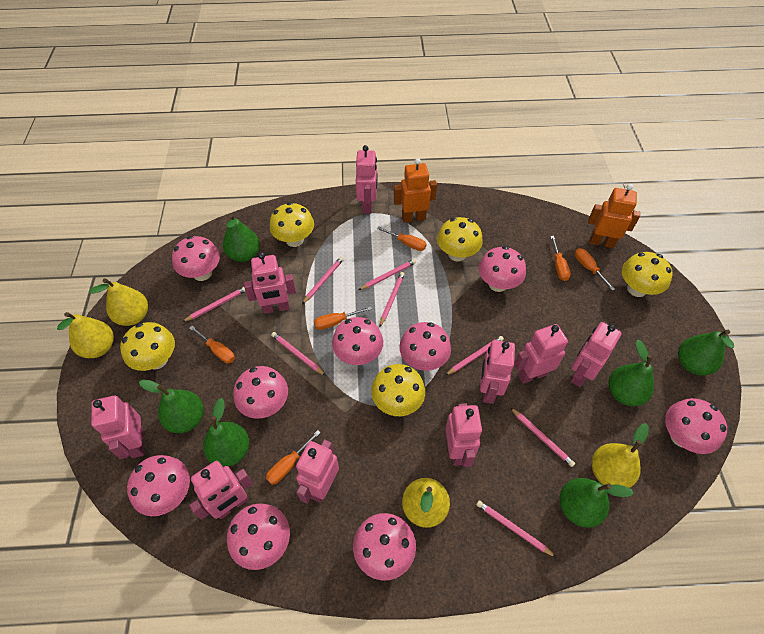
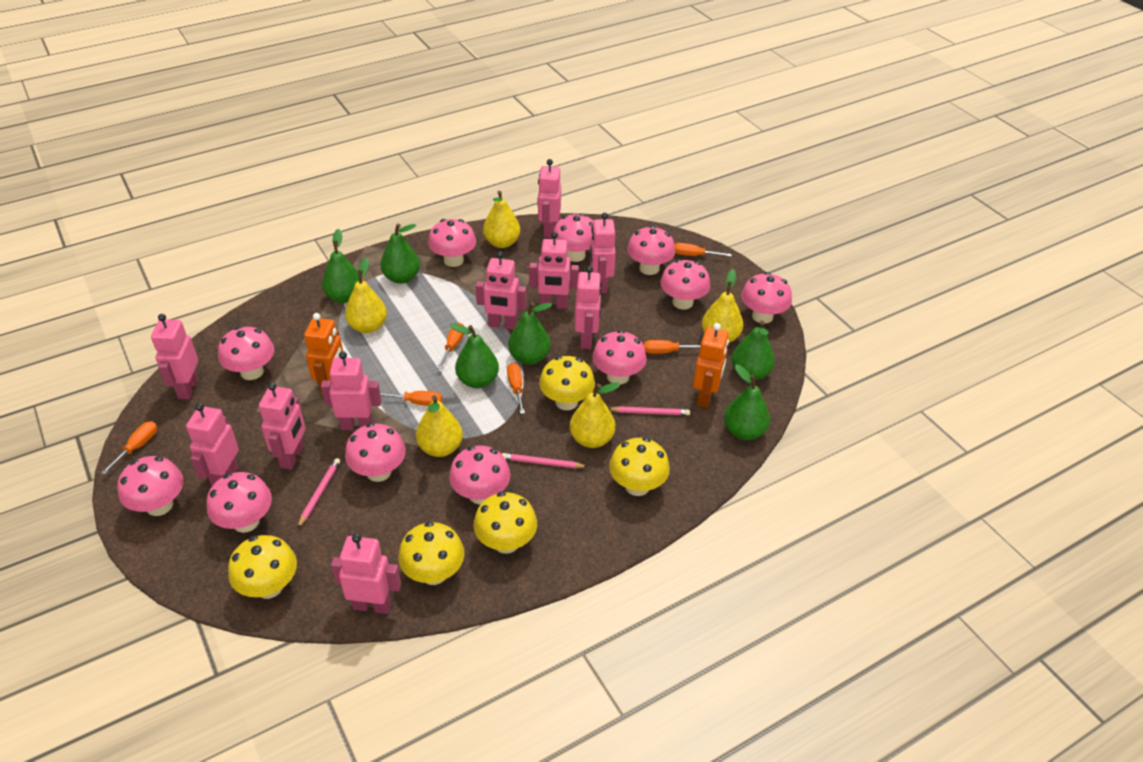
pink mushroom: [127,455,190,516] [172,236,220,281] [227,503,290,570] [233,366,288,419] [332,317,383,365] [353,513,416,580] [399,322,451,371] [479,246,526,292] [665,398,727,454] = 9 -> [117,456,184,516] [207,472,272,533] [218,326,274,380] [345,423,406,482] [428,219,476,267] [449,445,511,504] [554,213,593,262] [592,330,647,384] [627,225,675,275] [660,259,710,310] [741,272,792,324] = 11
pink pencil: [182,287,245,322] [271,332,326,376] [302,257,344,304] [359,259,416,290] [380,272,405,327] [446,336,504,375] [476,500,557,558] [510,407,575,467] = 8 -> [297,458,340,529] [502,453,588,468] [608,406,690,415] = 3
pink robot: [91,395,144,459] [189,461,253,520] [244,252,296,314] [296,439,339,504] [356,145,377,214] [446,403,482,467] [480,340,515,404] [514,324,568,384] [571,322,622,387] = 9 -> [151,314,198,399] [186,403,239,486] [259,382,306,470] [321,351,382,430] [331,533,401,614] [475,251,527,330] [529,232,579,309] [538,159,561,238] [575,266,602,349] [590,212,616,293] = 10
yellow pear: [57,312,114,358] [89,278,148,326] [402,478,450,528] [591,423,649,488] = 4 -> [345,258,387,333] [416,395,463,457] [483,191,520,248] [570,382,621,448] [702,269,743,343] = 5

